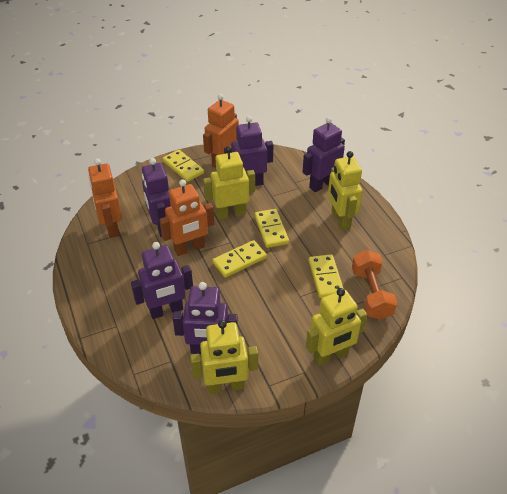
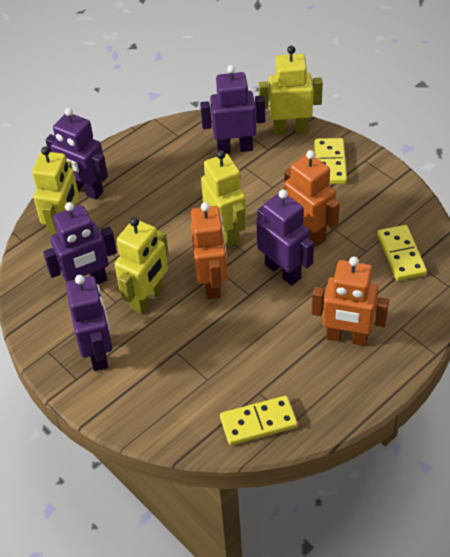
orange dumbbell: [352,250,397,320] = 1 -> none = 0
yellow domino: [162,150,204,182] [213,240,267,278] [254,209,289,248] [309,254,344,298] = 4 -> [220,396,298,445] [314,138,347,184] [377,225,427,281] = 3

